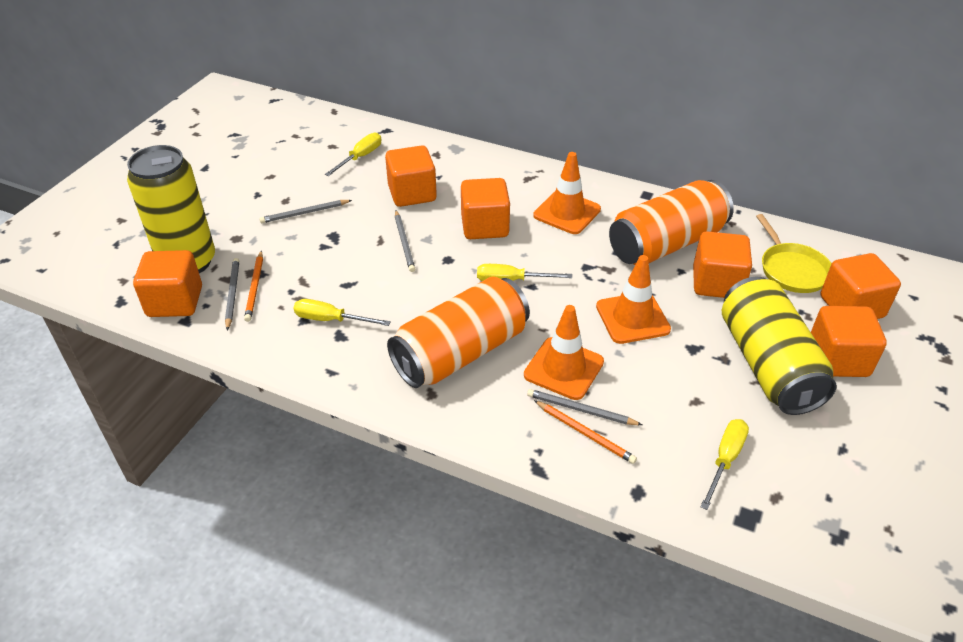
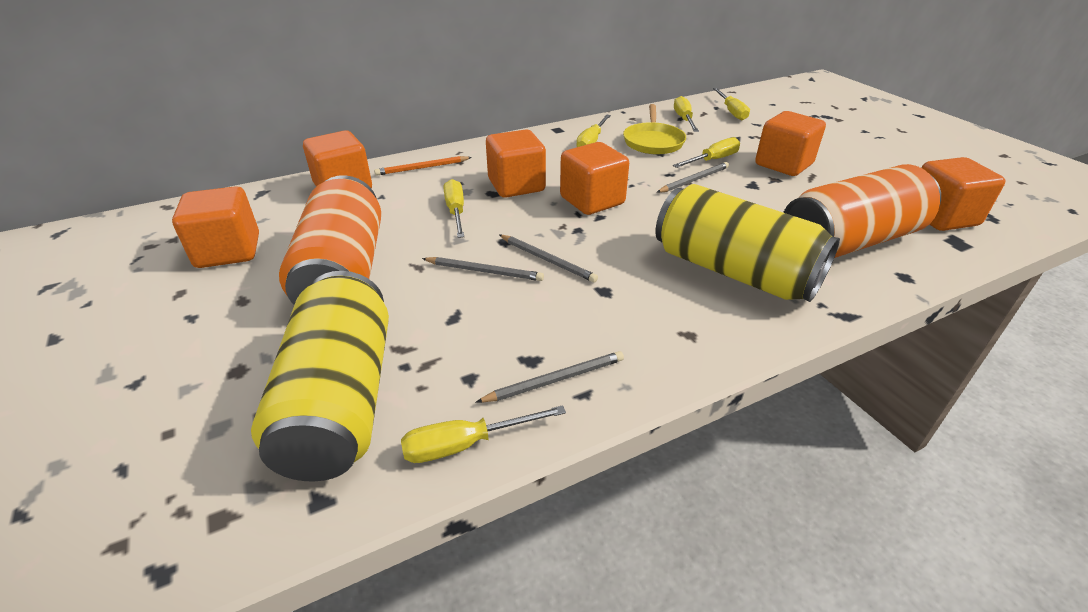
orange pencil: [244,250,263,322] [534,400,637,464] = 2 -> [374,156,472,176] = 1
orange traffic cone: [524,305,604,400] [533,152,601,234] [596,255,671,344] = 3 -> none = 0
yellow screwdriver: [294,299,391,326] [325,133,381,176] [477,264,572,281] [700,419,749,510] = 4 -> [401,405,566,463] [444,179,464,238] [576,114,611,147] [673,137,740,168] [674,96,699,132] [713,88,750,120] = 6

